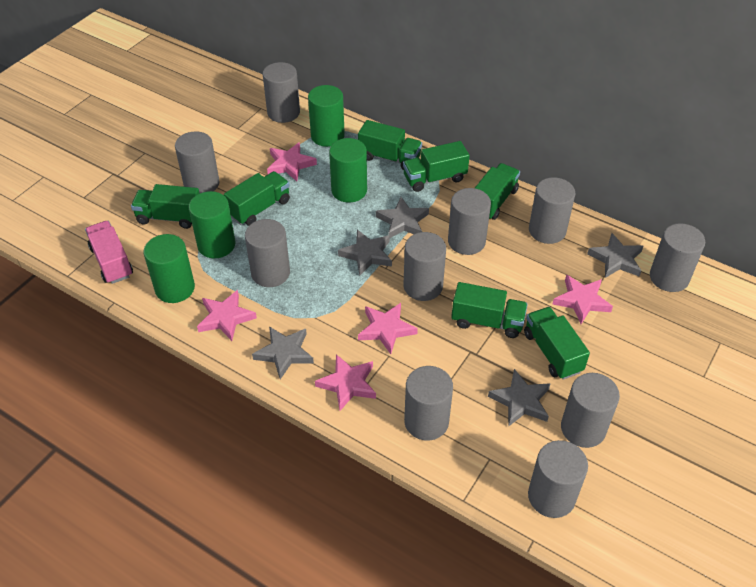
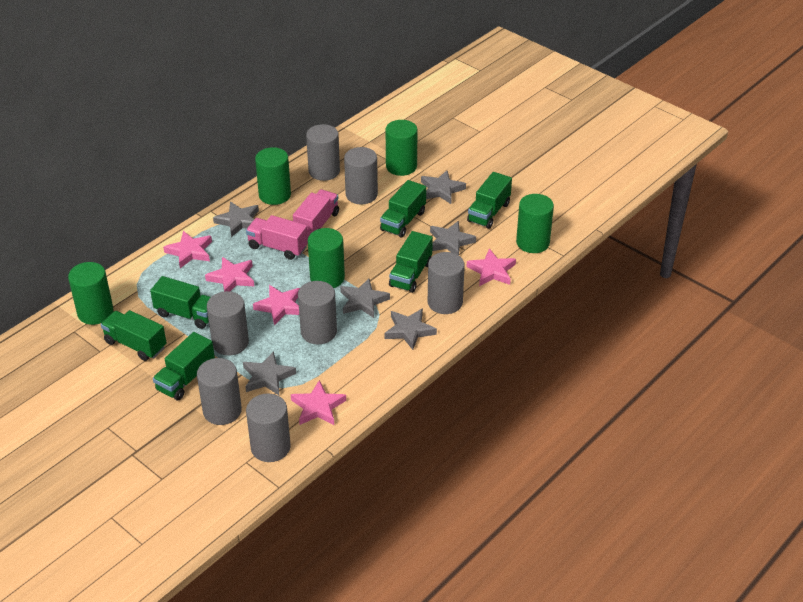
green cylinder: [143,234,195,303] [189,191,235,258] [308,85,345,147] [329,138,367,202] = 4 -> [68,262,114,325] [255,147,291,205] [308,228,345,288] [386,120,417,176] [516,194,554,253] = 5
green truck: [131,184,200,229] [224,171,290,226] [358,120,422,170] [403,141,470,192] [451,282,528,338] [475,163,520,220] [524,307,590,380] = 7 -> [101,310,167,361] [150,276,211,329] [153,332,215,400] [380,180,426,237] [389,231,433,293] [467,172,512,229] = 6
grey cylinder: [175,132,220,193] [245,219,290,287] [263,62,300,123] [404,232,446,301] [404,366,453,441] [448,188,491,255] [528,440,588,518] [529,177,575,244] [561,373,620,448] [650,223,705,292] = 10 -> [197,358,242,425] [207,291,249,356] [246,393,291,462] [298,281,337,344] [306,124,340,181] [344,147,378,204] [428,252,465,314] = 7
grey star: [252,326,314,379] [338,230,392,276] [376,197,429,238] [488,369,551,427] [587,233,643,278] = 5 -> [213,201,259,237] [243,351,296,395] [340,278,390,318] [384,308,437,350] [421,170,466,204] [430,221,476,255] = 6
pink truck: [85,221,133,284] = 1 -> [246,215,308,260] [293,189,339,237] = 2

